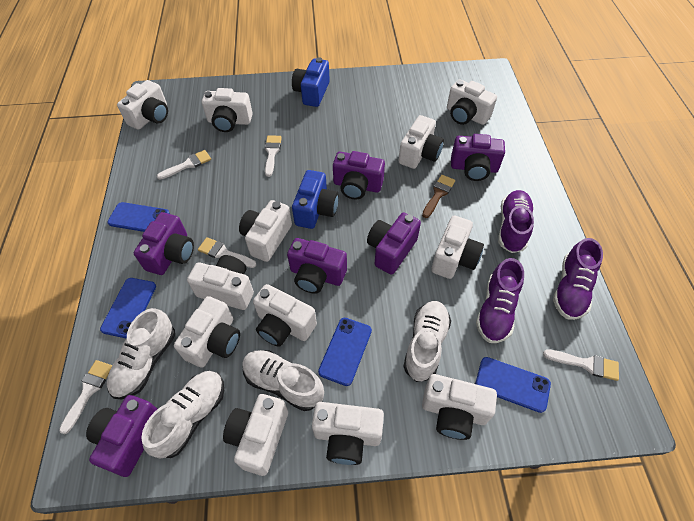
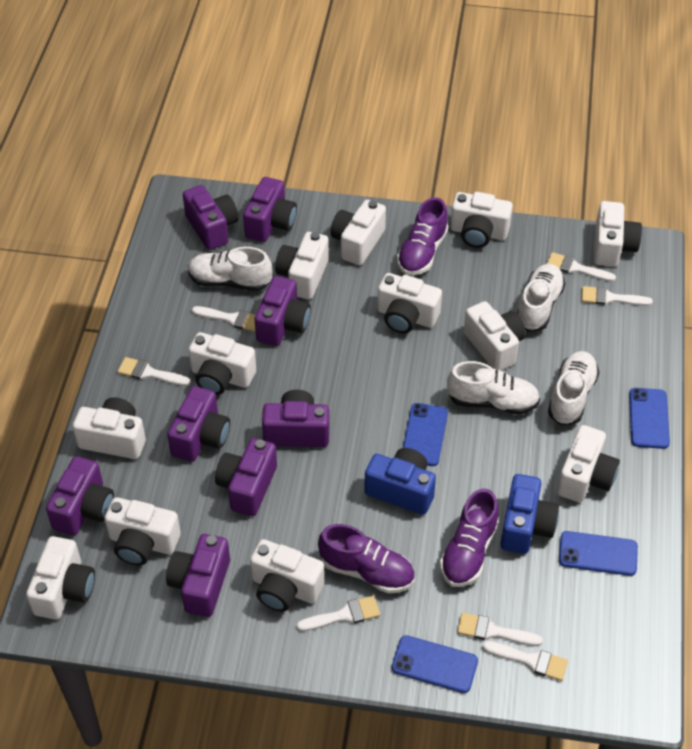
brown brush: [422,175,455,218] = 1 -> none = 0
purple camera: [86,395,157,477] [134,212,194,275] [287,238,347,294] [333,151,385,200] [367,213,421,275] [451,134,505,181] = 6 -> [46,456,114,536] [166,534,230,617] [167,386,230,462] [183,185,238,250] [215,438,277,516] [243,177,297,242] [255,276,311,346] [262,390,329,447] = 8
white brush: [59,360,113,434] [157,150,211,180] [198,237,256,268] [265,135,282,177] [543,349,619,381] = 5 -> [118,357,190,386] [192,306,256,332] [297,596,380,631] [457,612,543,646] [482,641,568,681] [547,252,616,282] [581,286,653,306] = 7

